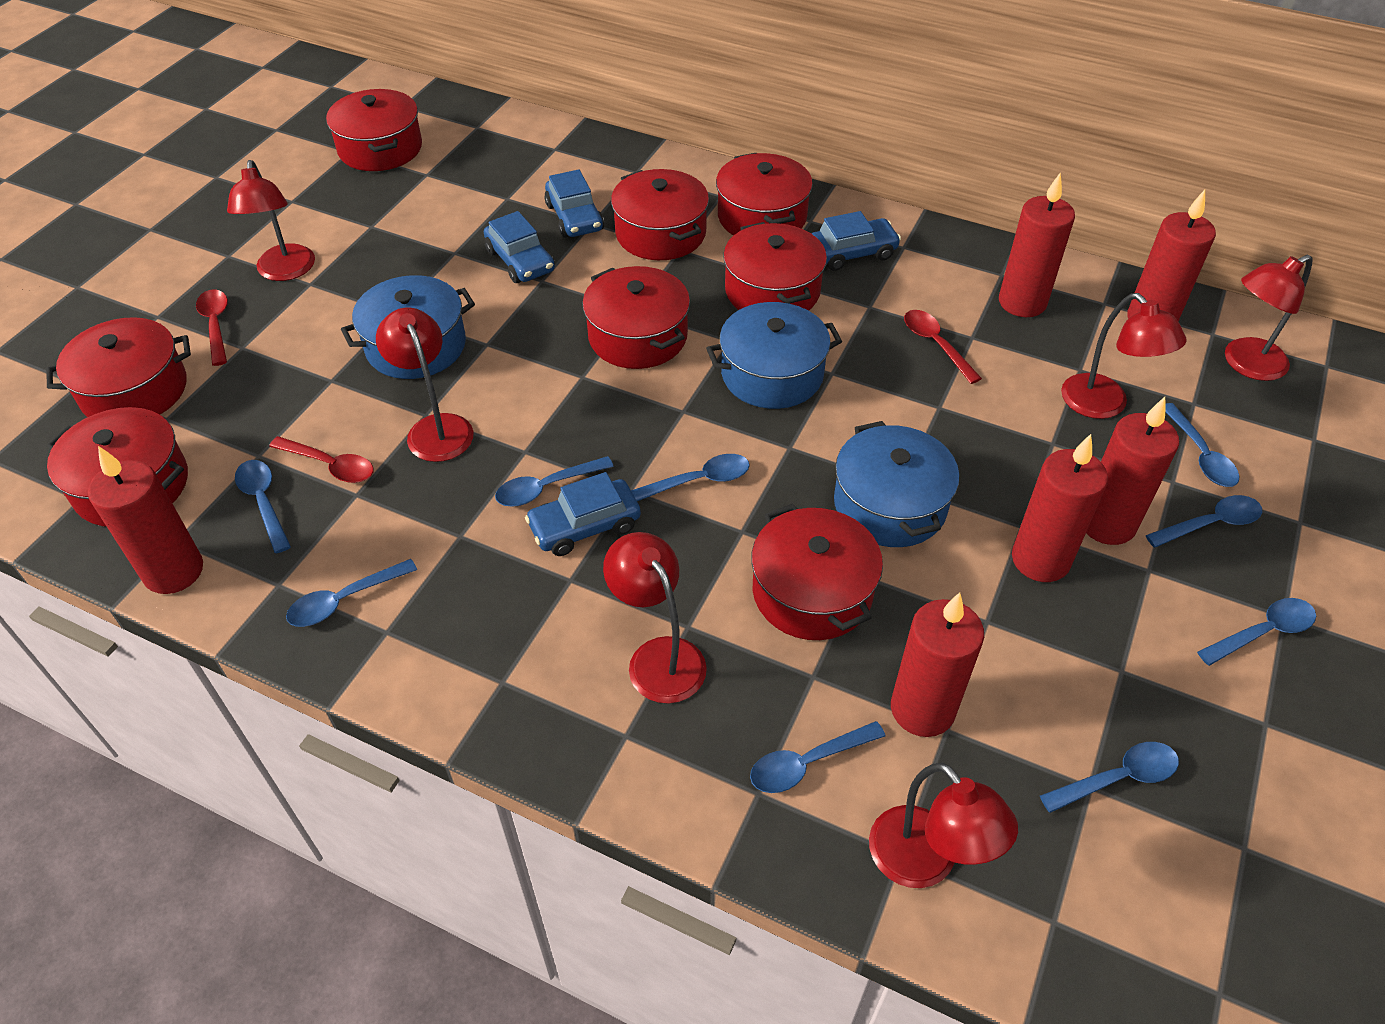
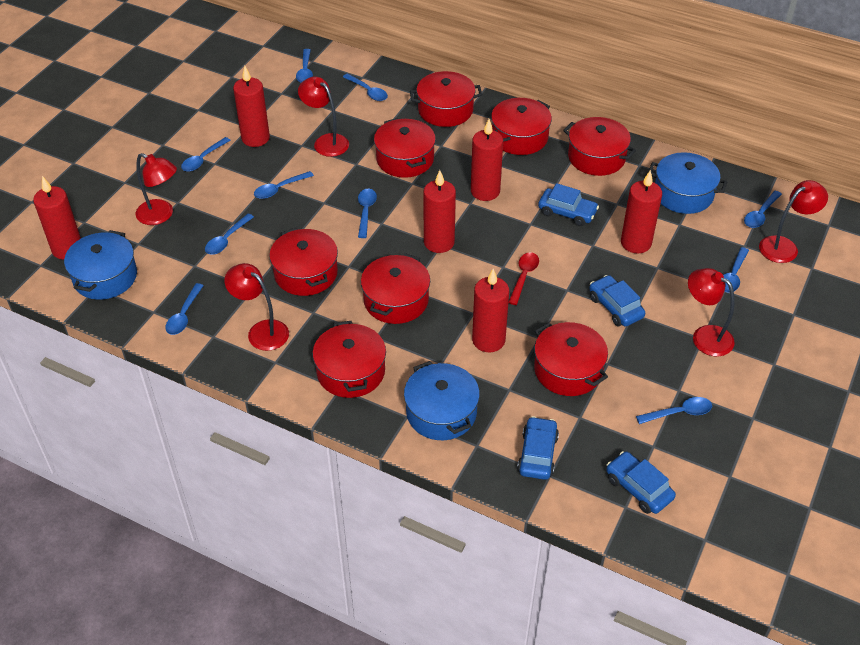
blue spoon: [235,460,291,553] [286,559,417,627] [495,456,614,507] [631,454,750,501] [750,721,885,793] [1040,742,1179,813] [1146,495,1262,547] [1165,403,1240,487] [1197,598,1316,666] = 9 -> [165,283,204,335] [181,137,231,172] [205,214,254,255] [254,171,314,199] [296,49,313,83] [343,74,388,101] [358,188,377,238] [636,397,712,424] [723,247,749,293] [744,191,782,228] = 10
red lamp: [227,160,315,281] [376,308,474,462] [603,532,707,704] [869,763,1018,888] [1061,293,1187,419] [1225,255,1313,381] = 6 -> [136,153,177,225] [224,263,289,351] [298,77,349,157] [688,268,735,356] [759,180,828,263] = 5
red spoon: [196,289,228,366] [269,436,374,483] [904,310,982,384] = 3 -> [508,252,539,305] = 1

